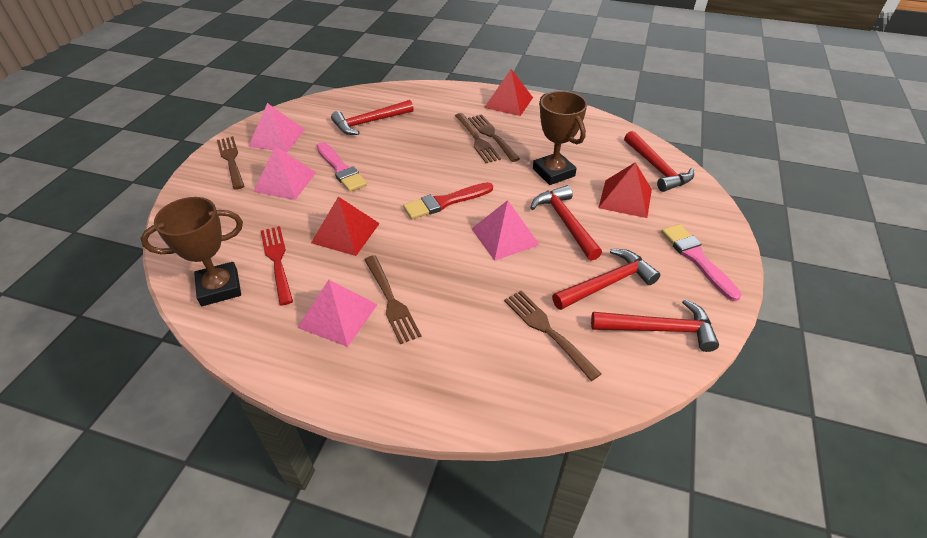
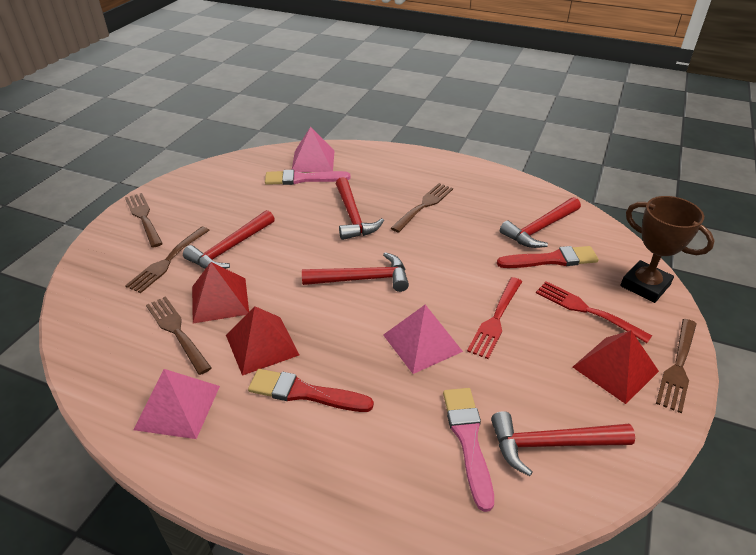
brown trophy: [141,197,243,306] [533,91,587,185] = 2 -> [620,196,715,303] = 1
pink pyramid: [248,103,305,152] [253,146,316,200] [297,280,378,347] [472,200,540,261] = 4 -> [134,369,220,439] [292,127,334,172] [383,305,463,374] = 3
red brush: [403,182,493,219] = 1 -> [248,369,374,412] [497,246,599,268] = 2
red fork: [261,226,293,306] = 1 -> [467,277,522,359] [536,281,652,343] = 2

